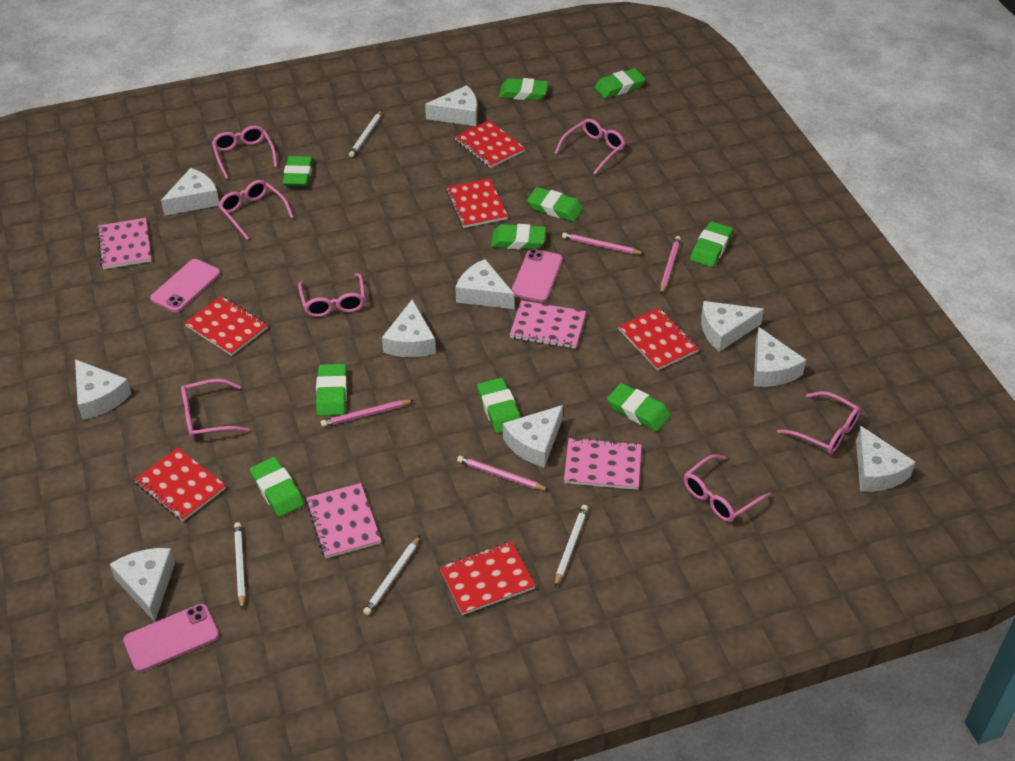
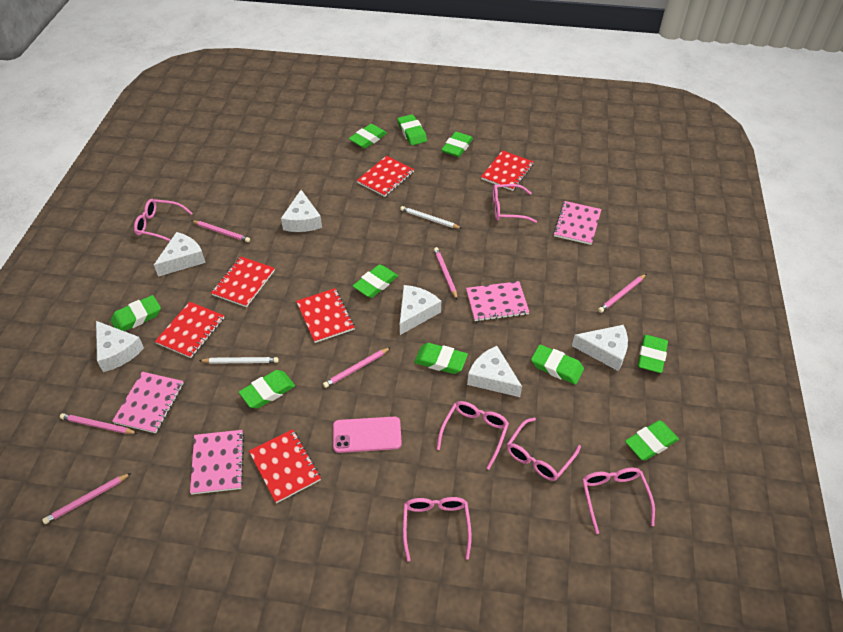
pink glasses: [181,379,250,439] [212,126,277,179] [218,180,293,240] [298,273,365,317] [555,119,625,174] [684,454,772,522] [777,391,861,454] = 7 -> [134,199,193,242] [403,497,472,561] [437,401,509,470] [493,184,537,223] [507,417,581,481] [582,468,655,534] = 6
pink pencil: [321,400,414,427] [457,456,549,491] [562,232,645,254] [660,236,681,294] = 4 -> [42,473,131,524] [60,413,138,434] [191,220,250,242] [323,347,391,388] [434,247,458,299] [598,274,646,313] = 6
pink phone: [123,604,219,672] [150,259,220,312] [511,249,563,302] = 3 -> [333,417,402,453] = 1
white cheese: [75,359,131,420] [110,548,175,622] [161,168,219,216] [382,299,436,357] [425,85,477,126] [455,259,515,309] [503,405,563,467] [701,301,764,352] [754,327,806,387] [856,426,916,492] = 10 -> [96,321,144,372] [154,232,206,277] [281,190,322,232] [400,285,441,335] [467,346,522,397] [572,325,628,371] = 6
white pencil: [234,522,246,610] [349,110,382,157] [363,536,420,616] [555,505,588,587] = 4 -> [199,357,279,364] [400,206,462,229] = 2

